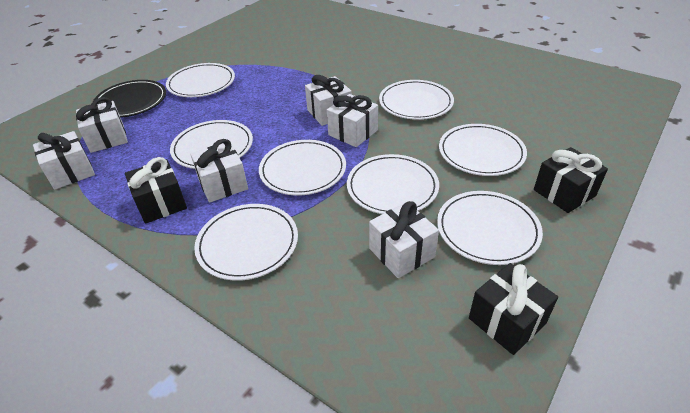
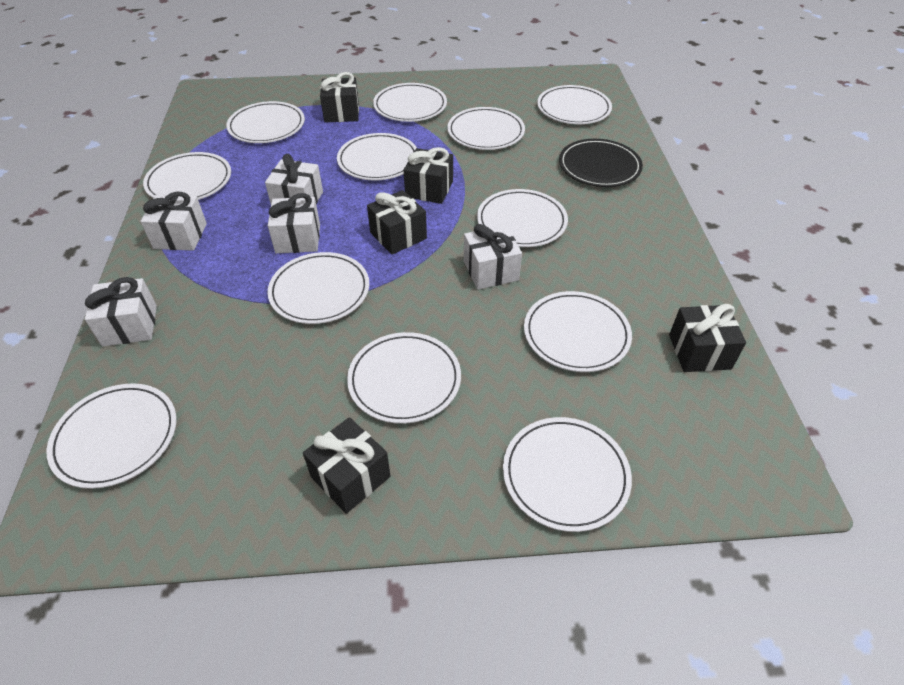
black gift: [125,157,187,224] [469,263,558,355] [534,147,608,213] = 3 -> [303,417,391,514] [320,72,359,123] [367,190,427,254] [403,147,453,204] [669,304,746,372] = 5
white gift: [33,131,95,190] [76,97,128,153] [190,139,248,203] [305,75,352,126] [327,94,378,147] [369,201,439,278] = 6 -> [85,277,157,346] [140,192,207,251] [265,154,323,204] [268,193,320,253] [464,224,522,290] = 5
white plate: [166,63,235,97] [170,120,253,169] [194,204,298,281] [259,140,346,195] [347,154,439,214] [379,80,454,120] [437,191,543,265] [439,124,527,176] = 8 -> [47,383,177,489] [143,152,231,200] [226,101,305,143] [267,252,369,324] [337,133,417,180] [347,332,461,424] [373,83,447,122] [447,107,525,150] [477,189,568,247] [503,417,632,532] [524,291,632,372] [537,85,612,124] = 12

